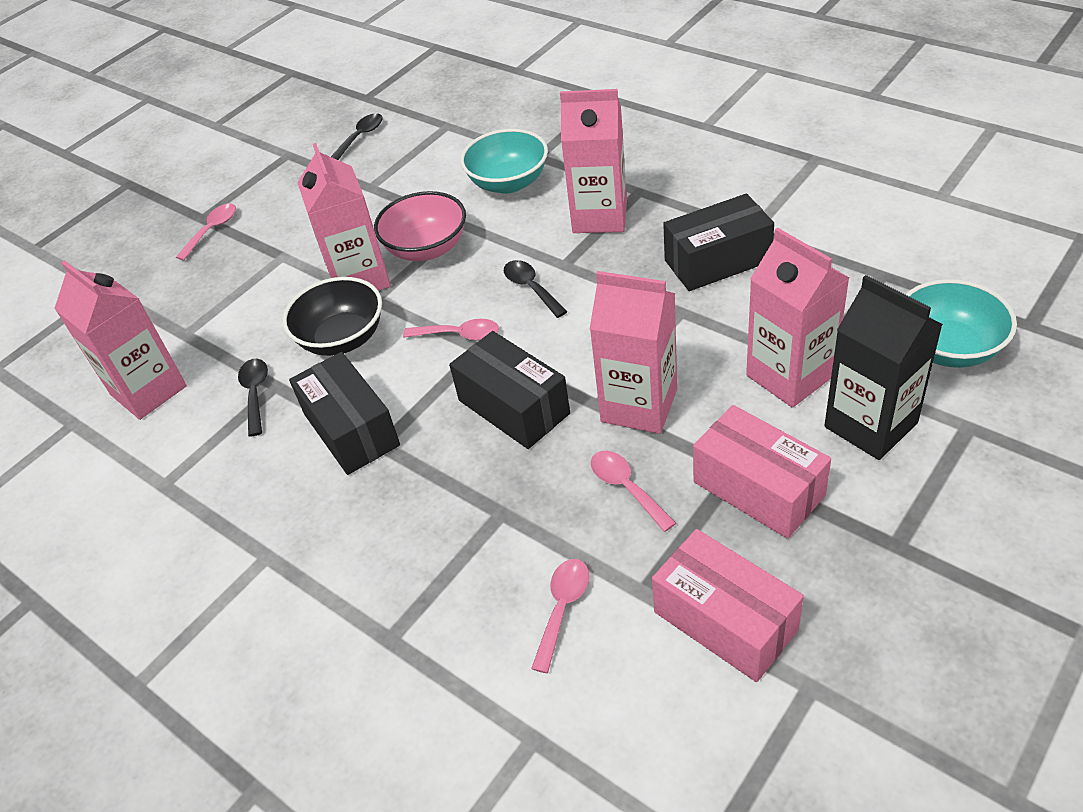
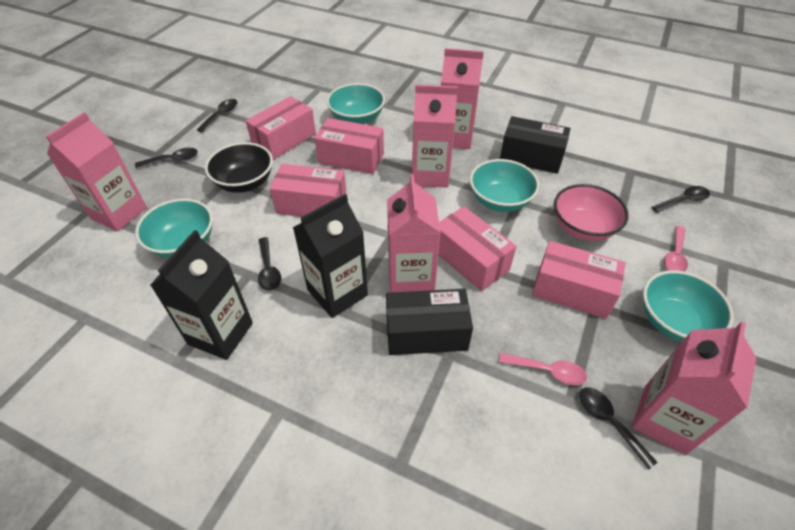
black box: [289,352,400,475] [449,331,570,449] [663,193,774,291] = 3 -> [386,289,473,355] [500,116,570,174] = 2
black carton: [824,275,943,460] = 1 -> [150,230,253,360] [293,194,368,318] = 2
black spoon: [238,359,268,436] [331,113,383,160] [504,260,568,318] = 3 -> [135,148,198,168] [197,99,237,132] [258,237,281,291] [579,387,657,469] [652,186,710,213] = 5
pink box: [652,529,804,682] [693,405,831,539] = 2 -> [246,96,316,160] [270,164,347,217] [315,118,384,174] [438,206,517,291] [532,241,626,319] = 5
pink spoon: [176,203,236,261] [403,319,499,341] [531,559,589,673] [591,451,676,532] = 4 -> [499,353,587,385] [664,226,688,271] = 2
turquoise bowl: [460,129,548,194] [905,279,1017,368] = 2 -> [135,199,213,258] [327,83,385,124] [470,159,539,212] [643,270,734,342] = 4

